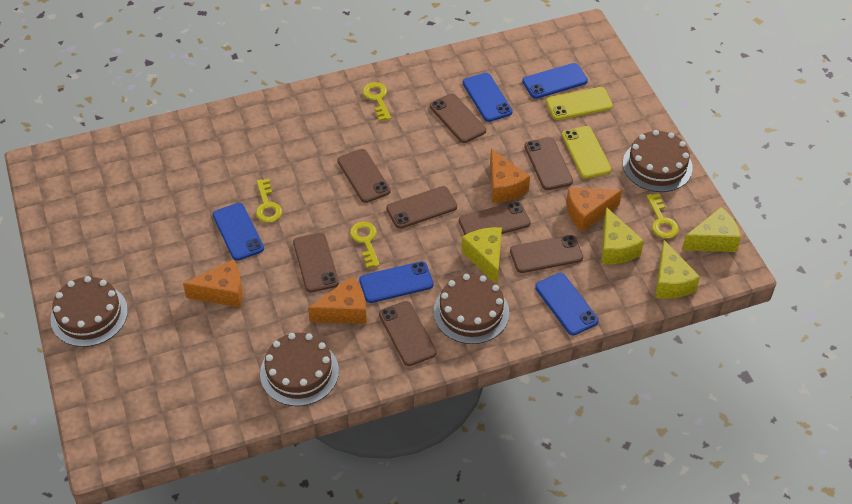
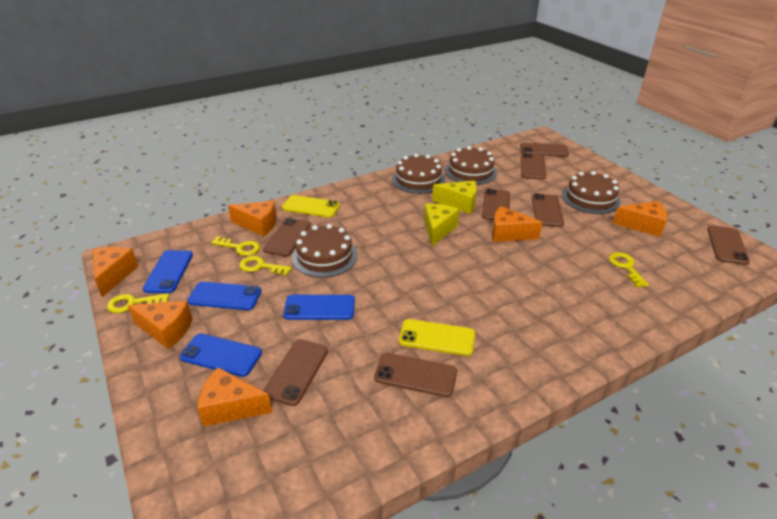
blue phone: [213,203,264,261] [359,261,433,303] [463,73,513,122] [522,63,588,99] [535,273,599,335] = 5 -> [143,250,193,293] [180,333,262,377] [187,282,261,310] [283,295,355,320] = 4
orange cheese: [183,259,243,307] [308,277,367,324] [490,149,530,203] [566,187,622,232] = 4 -> [93,247,138,297] [128,301,193,349] [197,367,273,427] [228,201,277,236] [492,206,543,242] [613,201,667,237] = 6
yellow cheese: [461,227,502,284] [601,207,644,264] [655,240,700,299] [682,207,741,252] = 4 -> [424,204,459,246] [432,181,477,214] = 2

